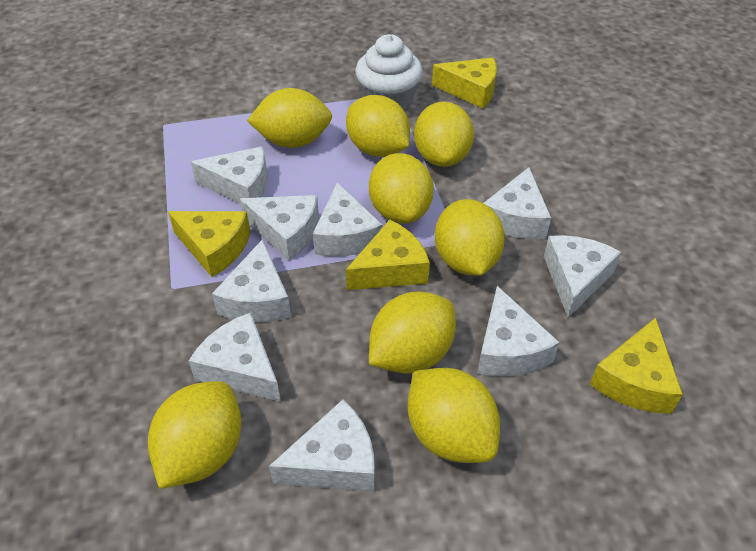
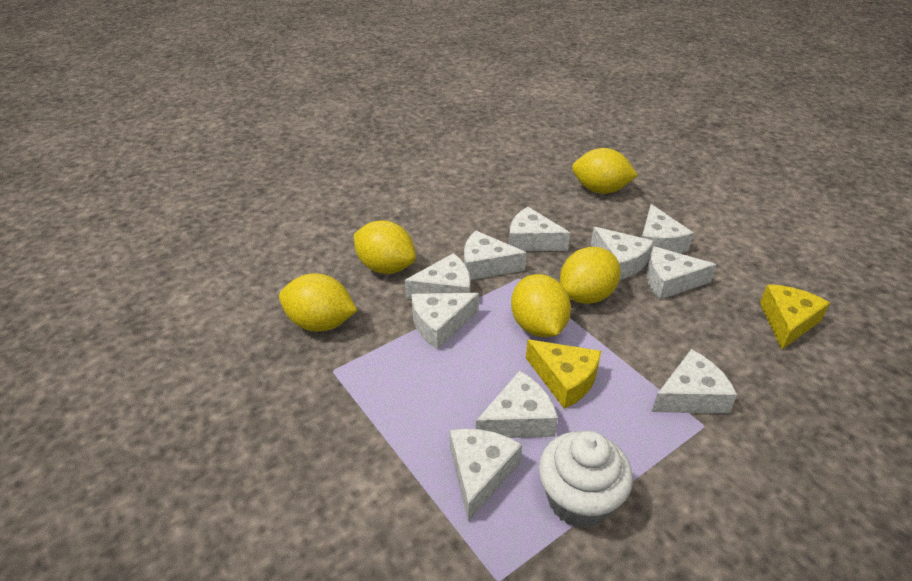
white cheese: [189,312,281,402] [191,146,268,203] [212,239,291,322] [240,195,319,260] [269,399,375,491] [313,182,383,256] [477,286,560,376] [484,167,551,239] [544,235,621,318] = 9 -> [404,253,470,299] [412,293,479,350] [450,429,522,522] [464,230,527,280] [476,371,558,438] [509,207,570,251] [591,227,654,280] [642,204,694,254] [647,246,717,300] [652,349,737,414] = 10
yellow cheese: [168,211,251,277] [346,220,430,290] [432,57,497,108] [590,318,683,414] = 4 -> [526,339,601,409] [760,284,830,349] = 2
yellow lemon: [148,381,242,489] [247,88,332,148] [346,95,410,157] [369,153,434,224] [369,292,456,374] [408,368,500,463] [414,102,474,167] [435,199,505,276] = 8 -> [279,273,357,332] [354,220,416,274] [511,274,571,337] [560,247,621,304] [572,148,638,194] = 5

